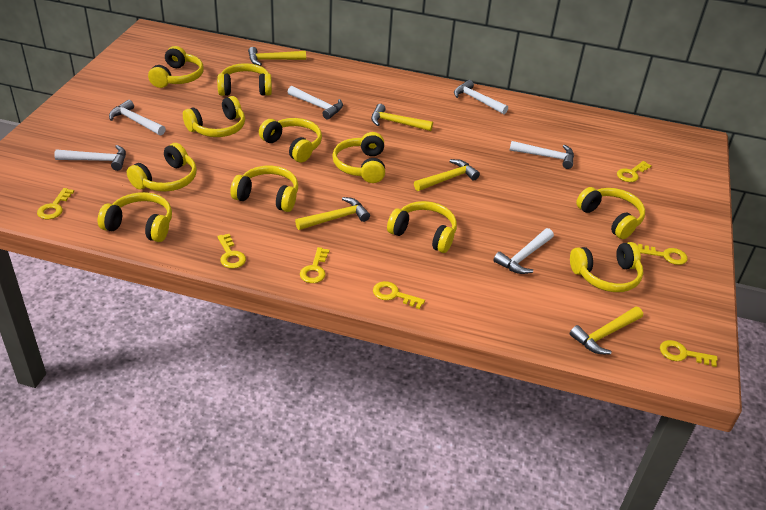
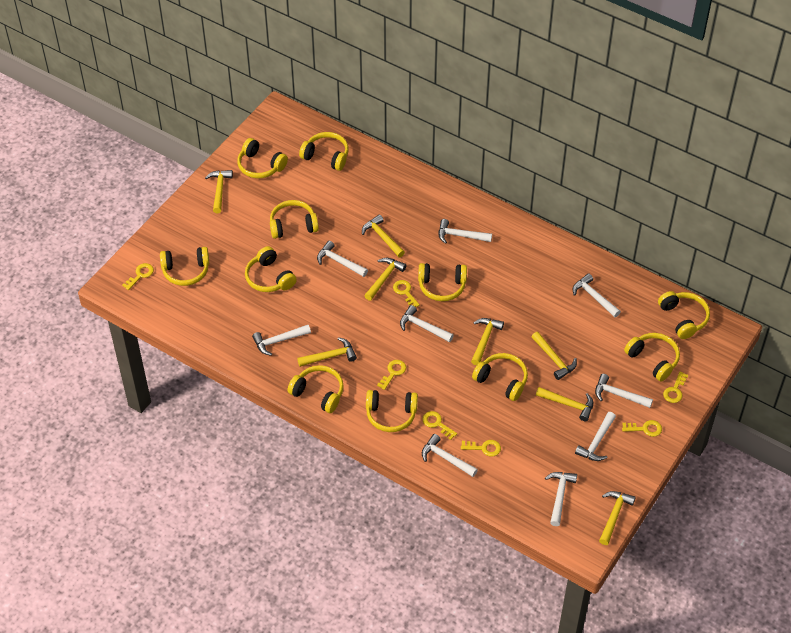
white hammer: [54,145,126,171] [109,100,166,135] [288,86,343,120] [454,80,508,114] [493,228,554,274] [510,141,574,169] = 6 -> [252,325,311,356] [317,241,368,277] [400,305,454,342] [422,434,478,477] [439,219,492,244] [545,472,577,526] [573,273,621,317] [575,412,616,461] [595,374,653,408] = 9
yellow hammer: [248,47,306,66] [295,197,370,230] [371,104,433,131] [414,159,480,191] [570,306,643,354] = 5 -> [205,170,233,213] [297,337,357,367] [362,215,405,257] [364,258,407,301] [471,318,504,365] [531,332,577,380] [536,387,593,421] [599,491,636,545] = 8

